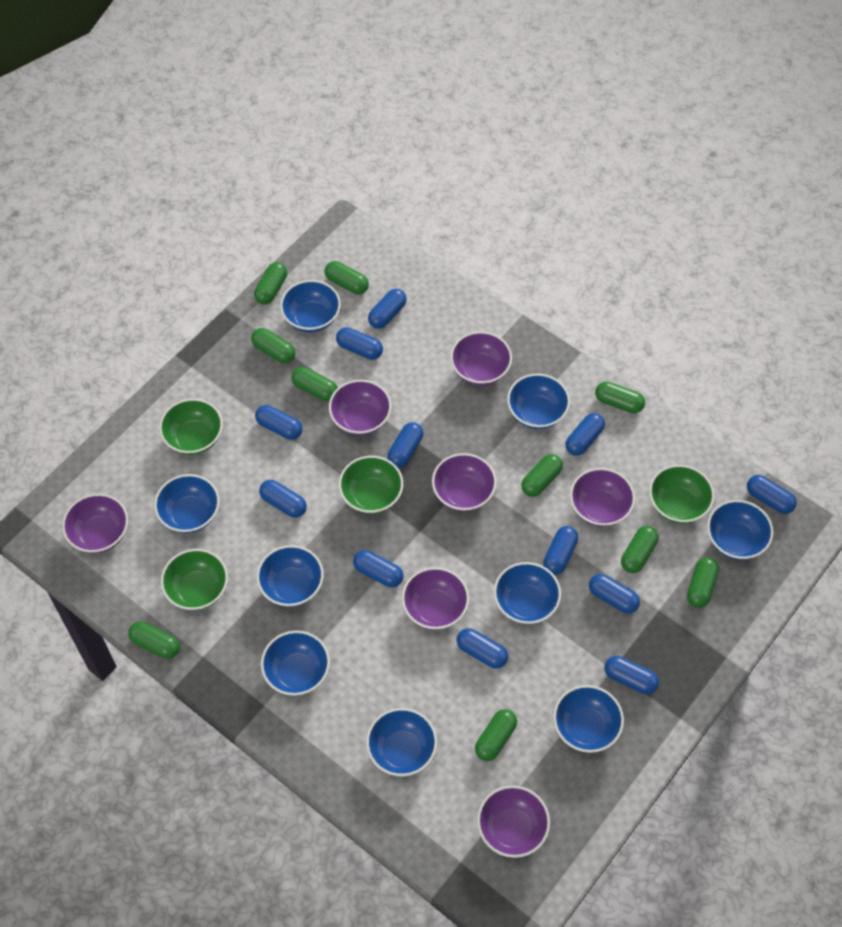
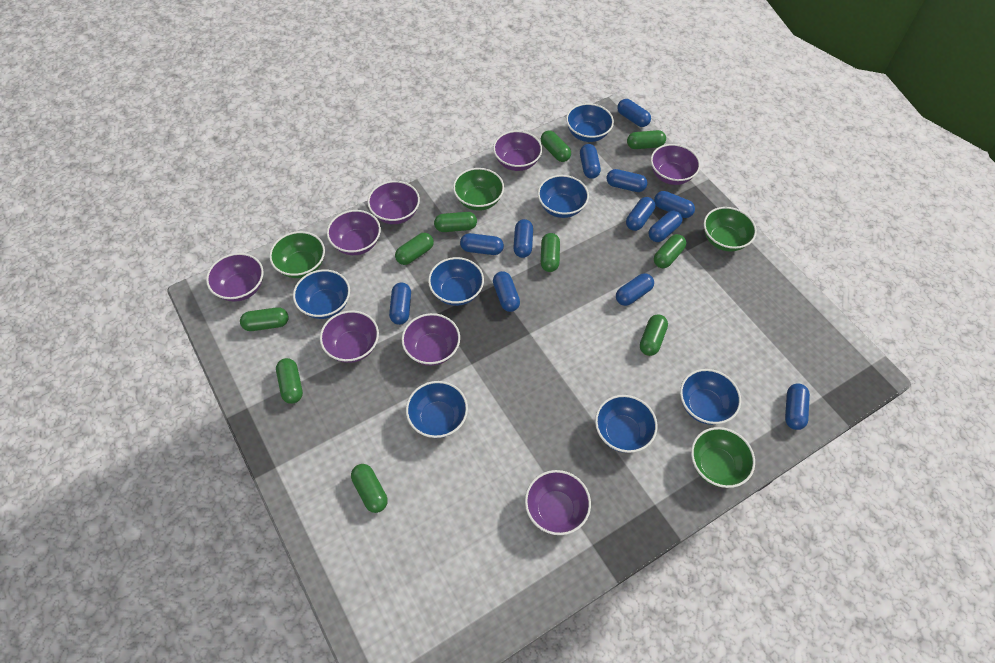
blue bowl: [154,474,220,533] [257,545,324,607] [261,631,330,696] [280,280,341,333] [366,708,437,776] [494,562,561,624] [507,373,570,429] [553,685,624,753] [707,500,773,560] = 9 -> [293,269,350,319] [406,381,468,438] [428,257,484,306] [538,175,589,218] [566,103,614,142] [595,395,657,453] [680,369,741,425] = 7
purple bowl: [62,494,128,554] [329,380,392,436] [402,567,469,630] [432,453,497,512] [450,331,512,386] [477,785,550,858] [570,468,635,527] = 7 -> [206,253,264,302] [320,310,379,363] [327,210,381,255] [368,181,420,224] [401,313,460,366] [493,130,542,171] [525,470,591,535] [651,144,700,185] = 8

